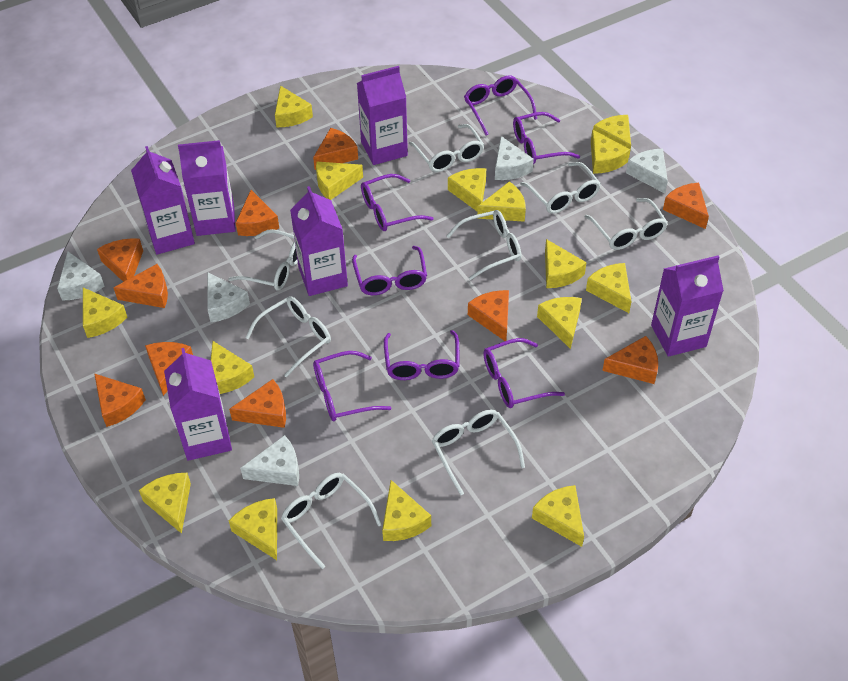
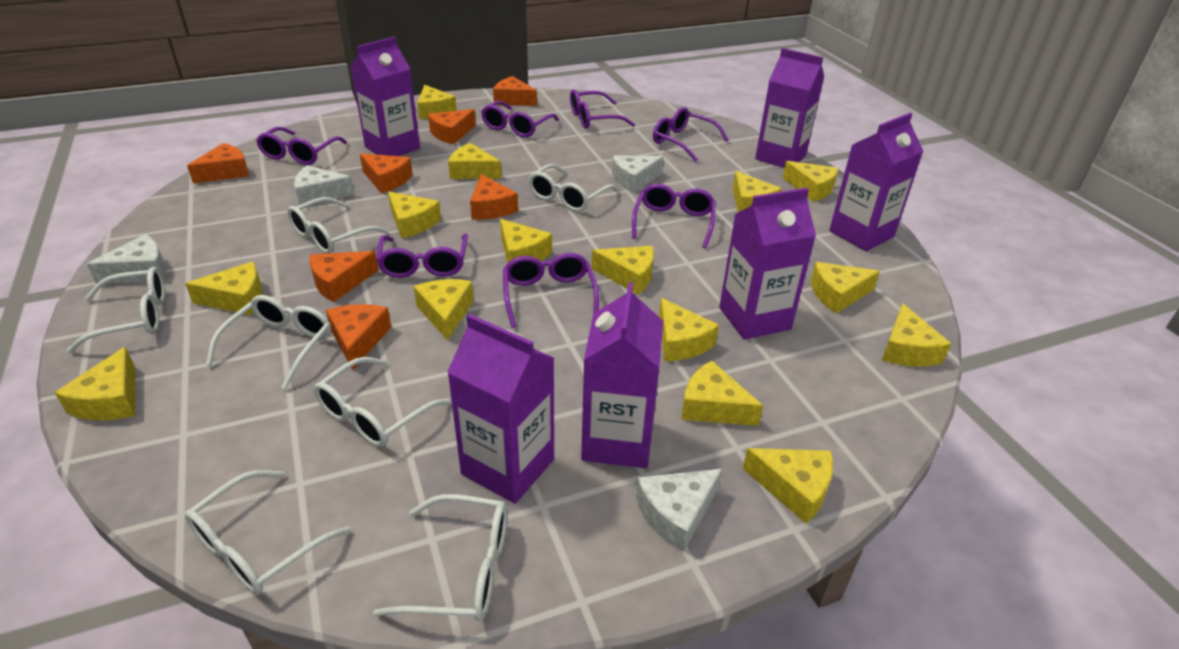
orange cheese: [94,374,146,427] [97,238,143,282] [114,264,168,308] [145,342,193,396] [229,379,286,428] [236,190,279,236] [313,128,358,170] [468,290,509,341] [602,336,658,384] [663,183,709,229] = 10 -> [187,143,249,184] [309,251,378,302] [326,304,391,370] [360,154,413,193] [428,109,476,144] [470,174,518,220] [493,76,537,106] = 7
white cheese: [57,251,105,301] [207,272,250,322] [240,435,299,486] [495,136,534,180] [626,149,668,193] = 5 -> [87,234,166,284] [294,165,355,205] [612,155,664,193] [636,469,722,552] = 4
white glasses: [228,229,298,291] [245,296,331,378] [281,473,382,569] [409,124,484,172] [432,410,525,495] [447,210,521,280] [520,162,601,214] [585,198,668,250] = 8 -> [66,267,165,353] [185,470,351,594] [206,295,331,389] [287,197,389,254] [314,357,451,447] [373,494,507,621] [528,164,618,212] = 7

